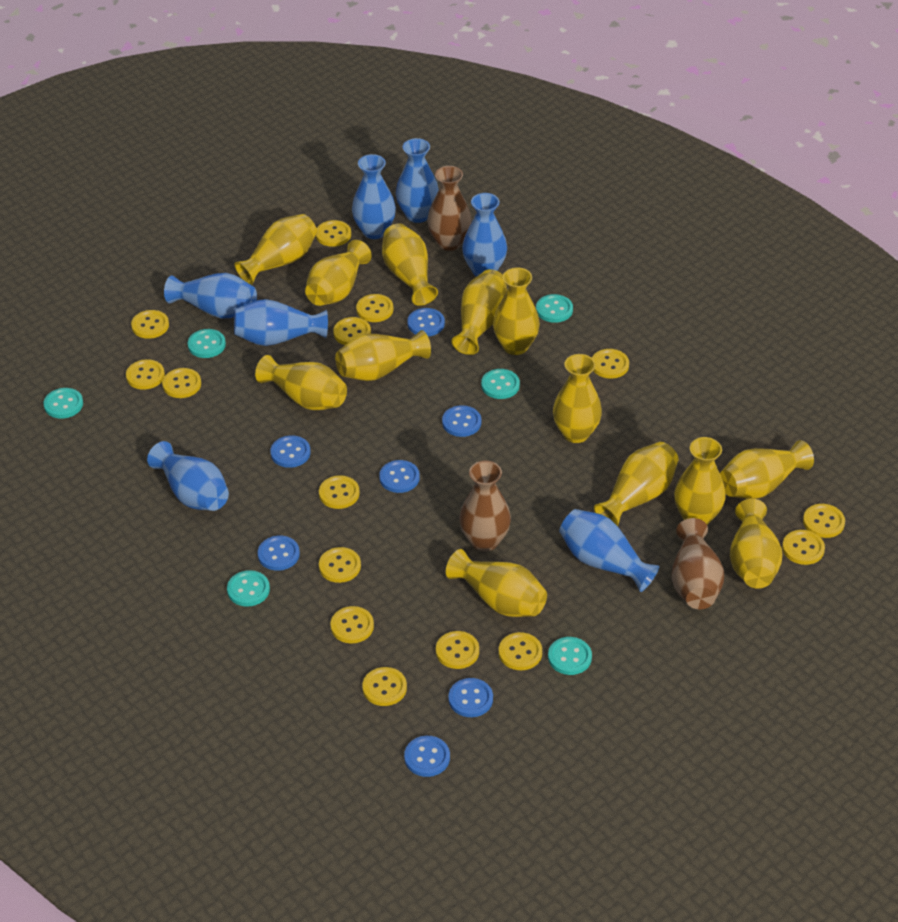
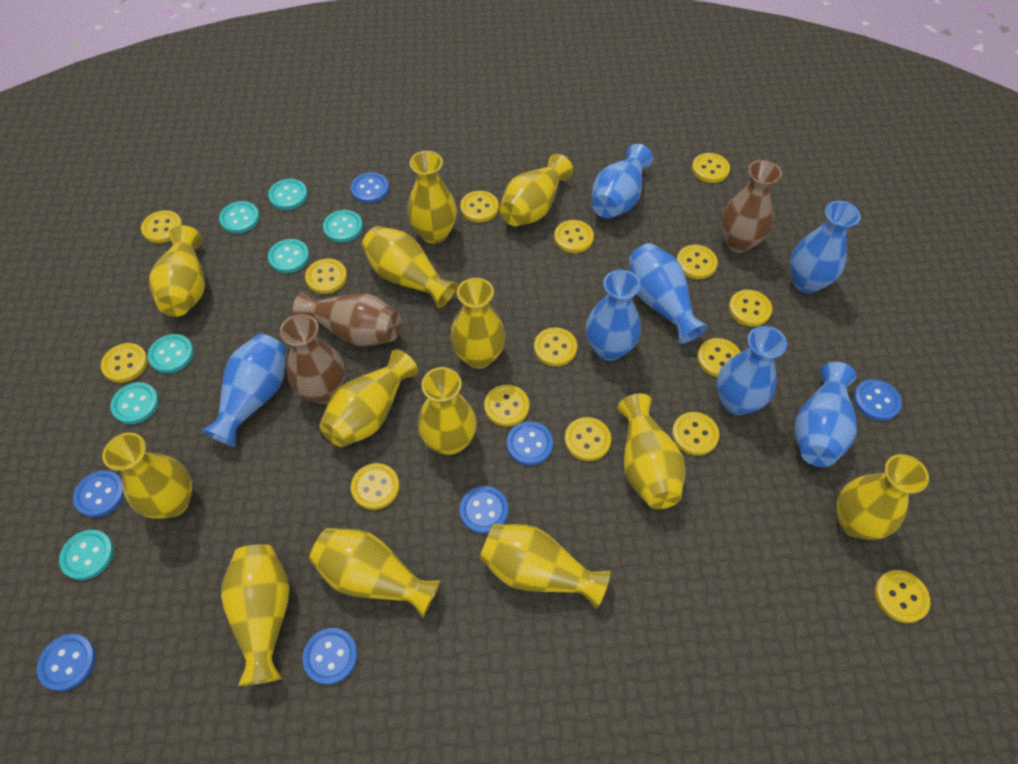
turquoise button: [43,388,83,419] [188,329,226,358] [227,570,270,607] [481,369,520,399] [536,294,573,323] [548,637,592,675] = 6 -> [59,530,114,580] [110,382,159,424] [148,334,194,373] [219,201,260,234] [268,179,308,210] [268,239,309,273] [323,210,363,243] = 7

